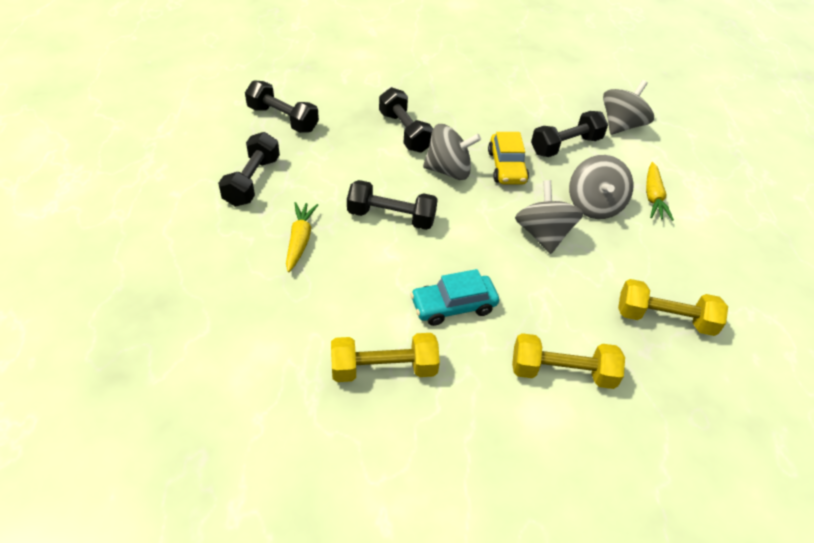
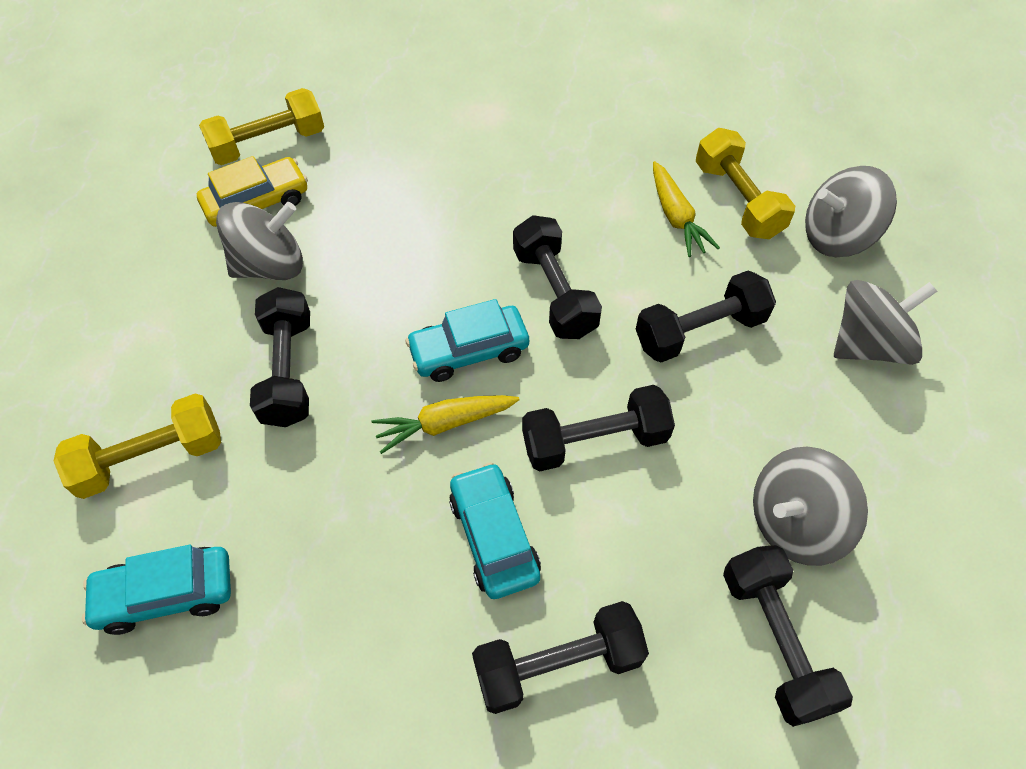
black dumbbell: [218,132,280,207] [245,80,319,133] [347,180,438,230] [379,87,433,153] [531,111,608,157] = 5 -> [250,287,310,427] [472,601,649,714] [513,215,602,339] [522,385,675,471] [636,271,776,363] [723,545,853,727] = 6
turquoise car: [410,269,499,326] = 1 -> [82,545,231,635] [405,299,529,382] [449,462,541,599] = 3

